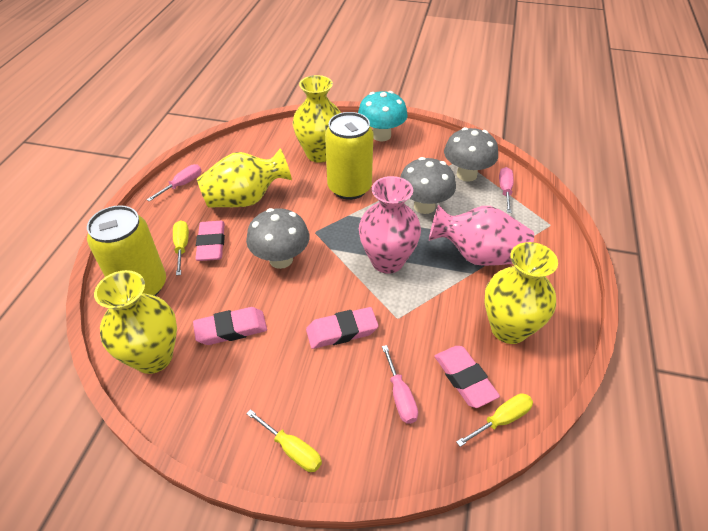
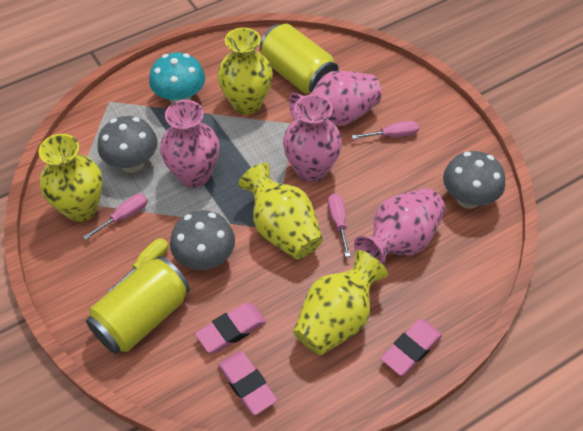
pink eraser: [193,307,267,345] [195,221,225,261] [306,307,379,349] [435,346,500,408] = 4 -> [195,303,266,353] [218,351,277,415] [381,319,443,376] = 3
pink vase: [359,176,421,274] [429,205,534,266] = 2 -> [160,100,220,188] [283,95,342,182] [289,71,382,126] [354,188,445,266] = 4
yellow screwdriver: [173,220,189,276] [246,409,322,472] [456,393,533,447] = 3 -> [108,238,169,292] = 1

